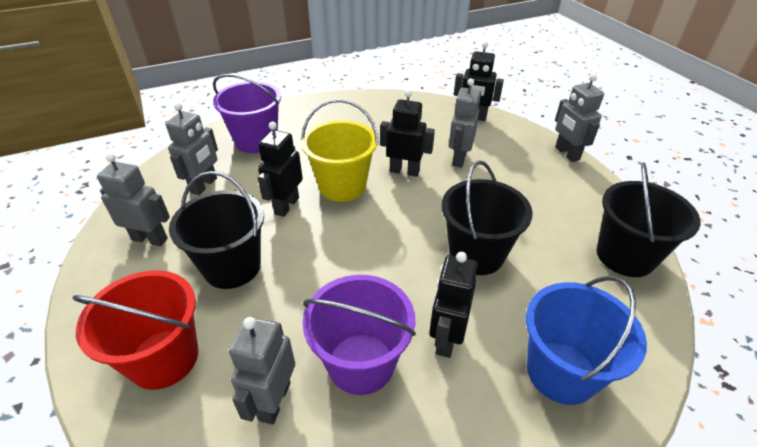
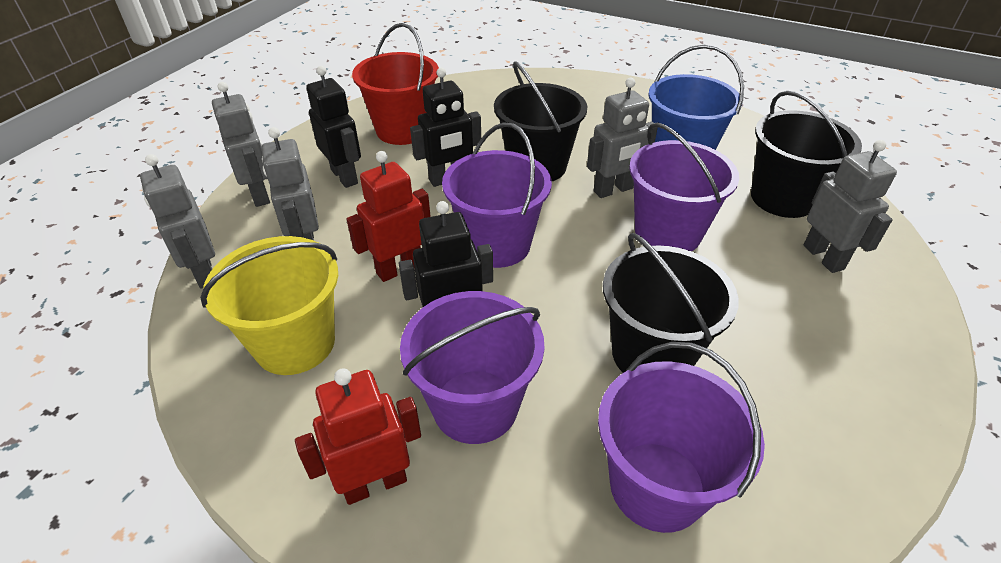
black robot: [258,122,303,217] [380,90,435,177] [429,252,478,358] [454,42,504,121] = 4 -> [306,66,361,188] [399,201,493,307] [410,68,481,187] = 3
purple bucket: [213,74,281,153] [303,275,416,395] = 2 -> [400,291,544,444] [442,122,552,268] [598,342,765,533] [629,122,739,251] = 4
red robot: none = 0 -> [295,368,421,505] [347,151,431,282] = 2

